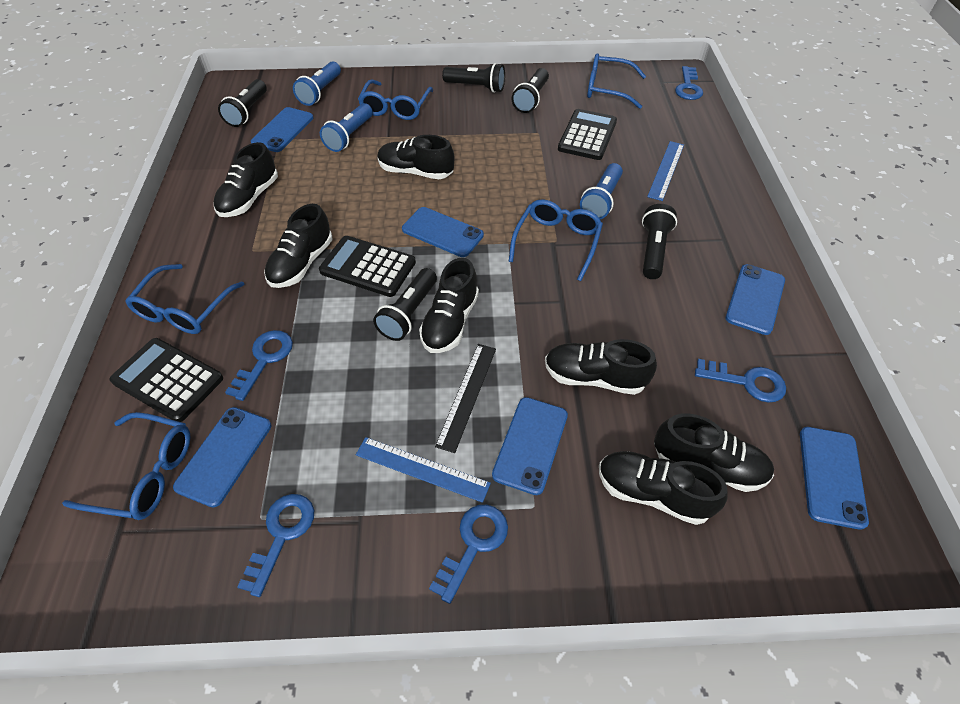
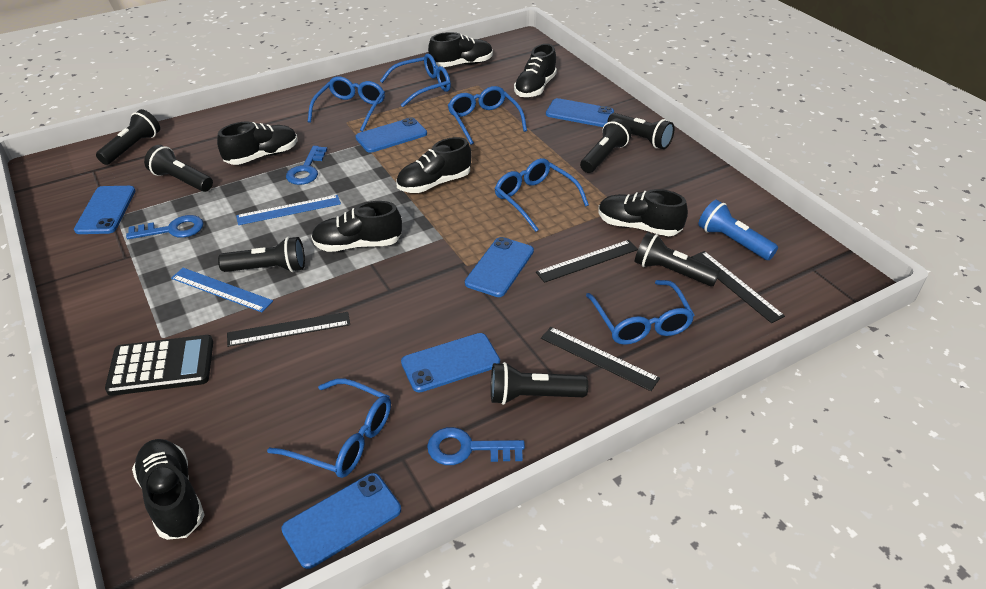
black calculator: [110,338,223,422] [319,236,416,297] [558,109,617,160] = 3 -> [105,335,213,396] = 1
black flashlight: [218,79,267,127] [373,268,437,341] [442,63,505,93] [512,68,549,113] [642,204,677,279] = 5 -> [96,109,160,165] [144,145,213,192] [218,237,305,272] [491,362,588,405] [580,119,632,173] [607,113,674,149] [635,232,720,286] = 7
black ruler: [435,344,496,453] = 1 -> [227,312,350,347] [536,240,638,283] [541,327,660,391] [692,251,785,323] = 4
blue flashlight: [293,61,341,106] [320,103,373,152] [580,163,623,219] = 3 -> [698,200,778,260] = 1
blue glasses: [62,412,191,520] [125,264,244,334] [358,79,433,120] [509,199,603,281] [587,53,646,109] = 5 -> [267,378,391,478] [308,76,385,132] [380,54,451,107] [448,86,527,145] [495,158,589,232] [586,280,695,345] = 6
blue key: [225,330,293,401] [237,494,314,597] [429,505,508,604] [675,66,703,100] [695,359,786,403] = 5 -> [126,215,203,239] [286,146,327,185] [427,427,525,465] = 3

